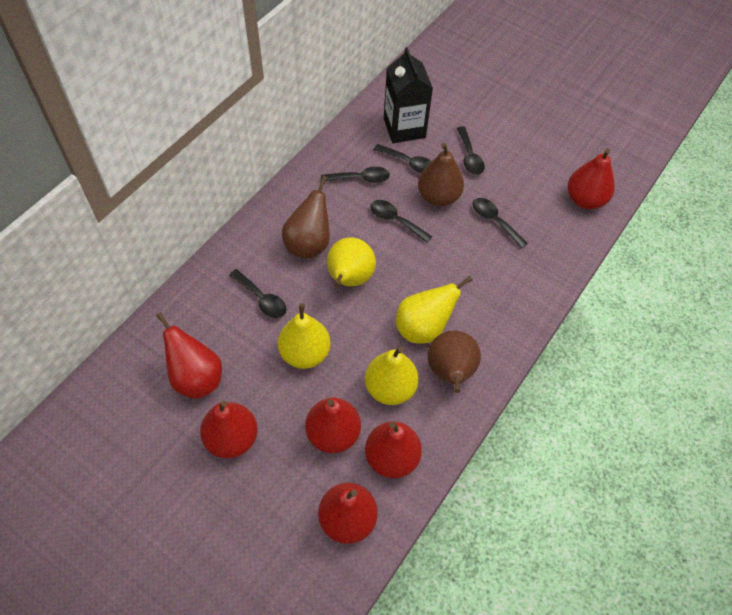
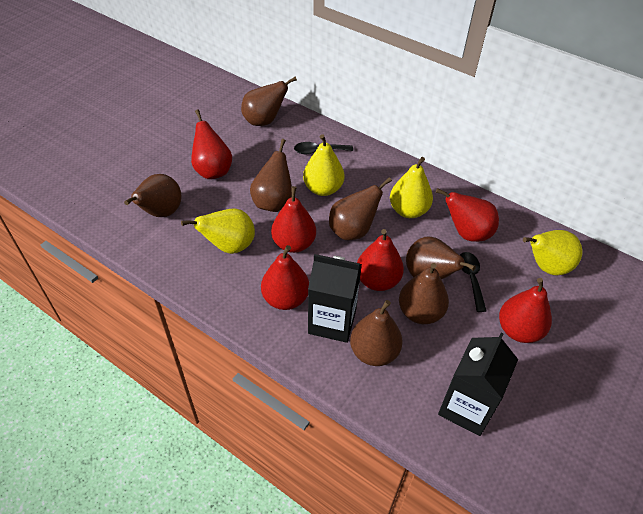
black carton: [384,47,433,143] = 1 -> [308,254,362,343] [438,333,518,436] = 2
black spoon: [229,269,287,318] [321,167,390,183] [370,200,433,243] [374,144,432,173] [457,126,485,175] [473,198,528,249] = 6 -> [294,142,353,154] [460,252,487,312] = 2
brown pear: [282,176,330,259] [418,143,464,206] [427,330,481,393] = 3 -> [124,174,181,217] [241,77,297,126] [250,139,292,212] [329,177,392,240] [350,300,403,366] [399,263,449,324] [406,237,476,280] = 7

